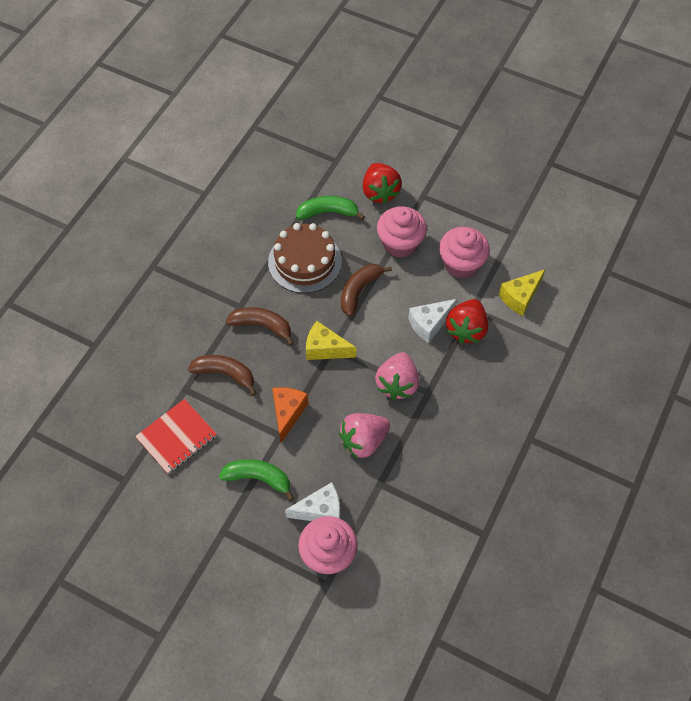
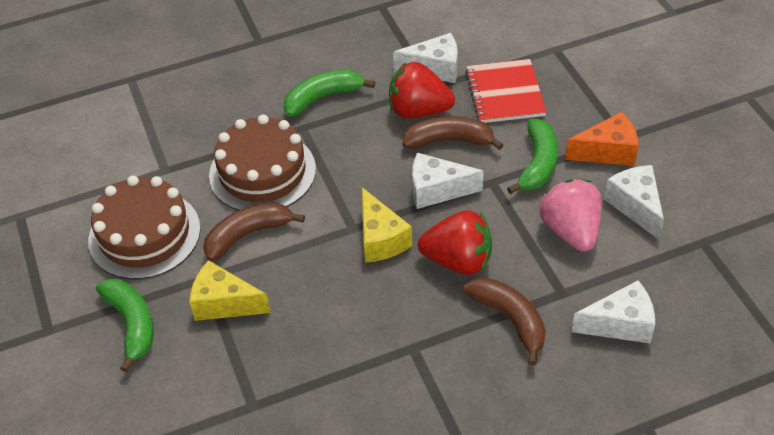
brown cake: [268,223,342,293] = 1 -> [88,176,201,279] [209,114,316,211] = 2
green banana: [219,459,294,501] [296,196,365,220] = 2 -> [96,279,154,372] [284,70,375,117] [507,119,558,194] = 3
pink cupcake: [298,516,358,574] [377,206,427,258] [439,227,490,279] = 3 -> none = 0
pink strawberry: [339,413,390,459] [375,352,419,400] = 2 -> [540,179,602,252] = 1
white cheese: [285,482,340,521] [408,299,457,343] = 2 -> [393,33,458,83] [412,153,484,209] [571,280,655,343] [604,165,664,239] = 4

